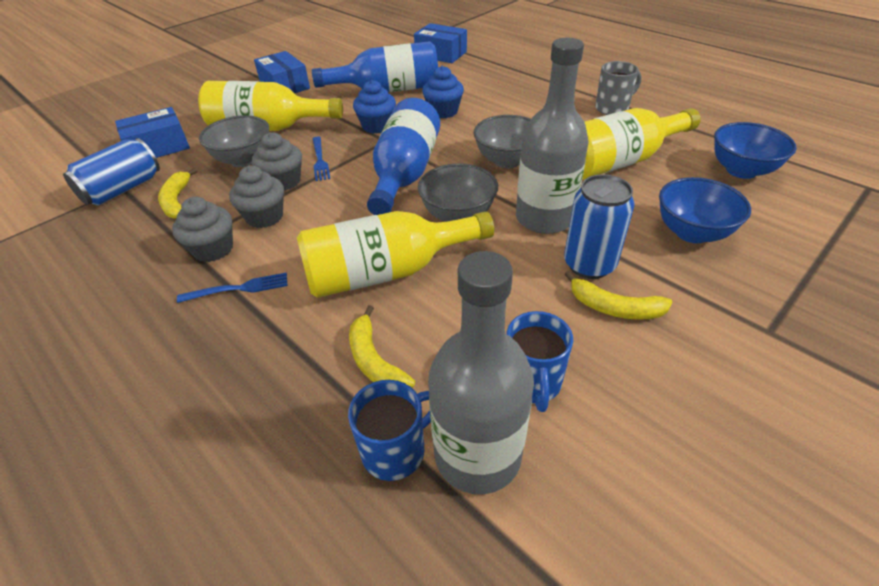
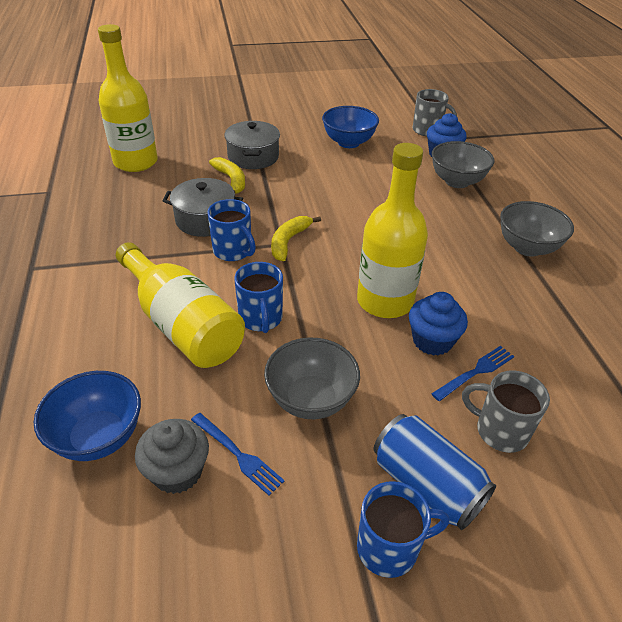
blue bottle: [312,41,438,92] [367,98,440,215] = 2 -> none = 0
blue box: [115,107,190,158] [254,51,310,94] [414,23,467,63] = 3 -> none = 0
blue can: [63,138,160,205] [564,174,635,279] = 2 -> [374,414,496,530] = 1
blue mug: [348,380,431,481] [506,311,573,412] = 2 -> [207,199,256,261] [234,262,283,333] [357,481,449,578] = 3
grey bottle: [428,251,534,494] [516,38,589,234] = 2 -> none = 0
grey cupcake: [172,197,233,262] [229,166,284,228] [252,132,302,191] = 3 -> [135,419,209,494] = 1
grey mug: [595,61,641,115] = 1 -> [413,89,457,136] [462,370,550,453] = 2
grey pot: none = 0 -> [162,178,243,237] [224,121,280,169] = 2
yellow banana: [158,168,198,219] [349,305,415,388] [565,271,673,320] = 3 -> [209,157,245,194] [271,216,321,261] = 2

